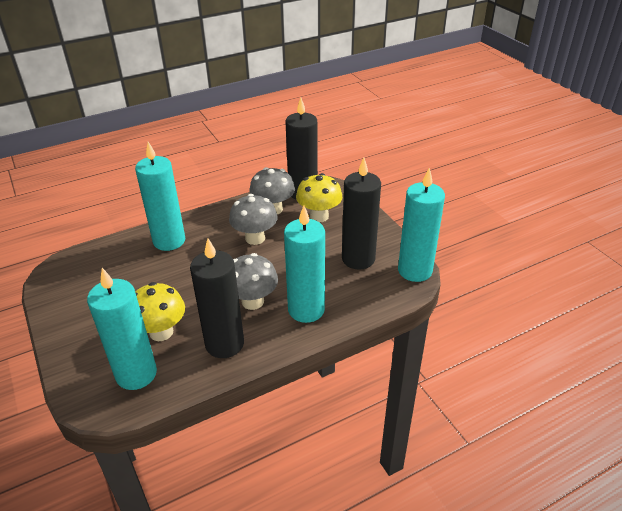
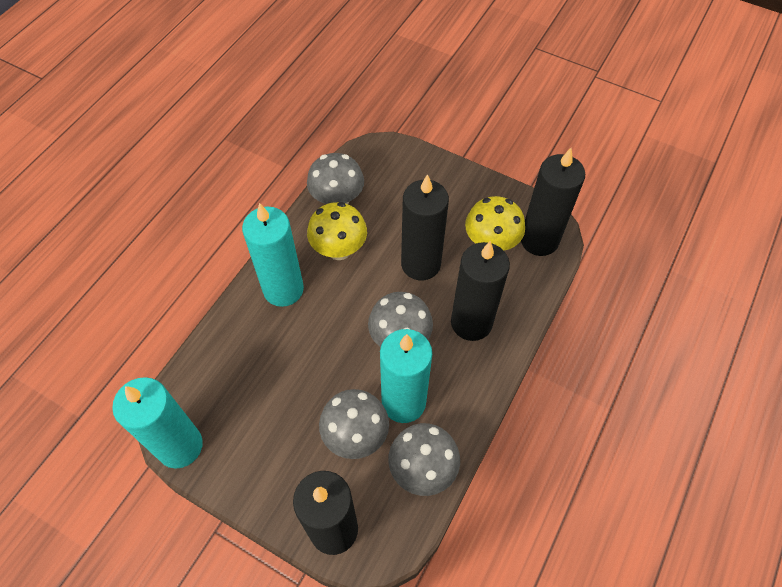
black candle: [190,238,244,358] [285,97,318,200] [342,158,381,270] = 3 -> [293,471,358,555] [401,174,449,280] [451,241,510,341] [521,148,585,256] = 4
grey mushroom: [229,194,278,245] [233,253,278,310] [250,167,295,214] = 3 -> [307,153,364,204] [319,389,389,459] [368,292,433,347] [388,423,460,496] = 4
turquoise candle: [87,268,157,390] [135,142,185,251] [284,206,325,323] [398,168,445,282] = 4 -> [112,377,203,469] [242,203,304,307] [380,329,432,423] = 3

